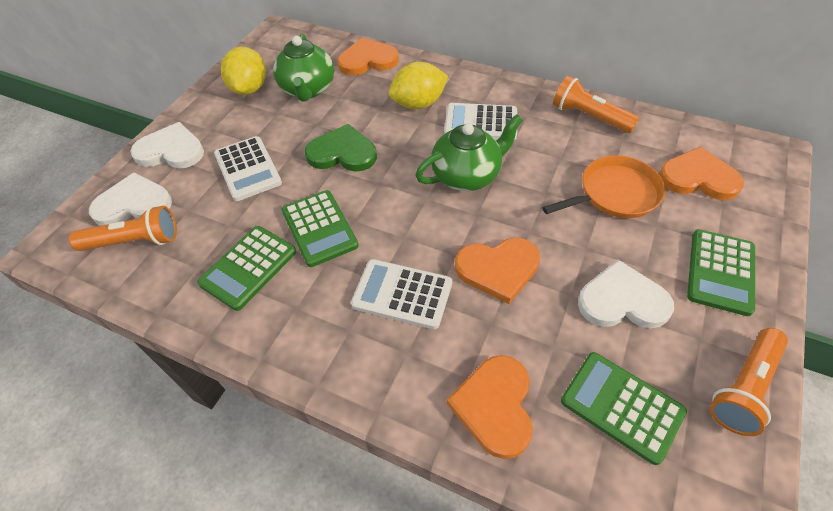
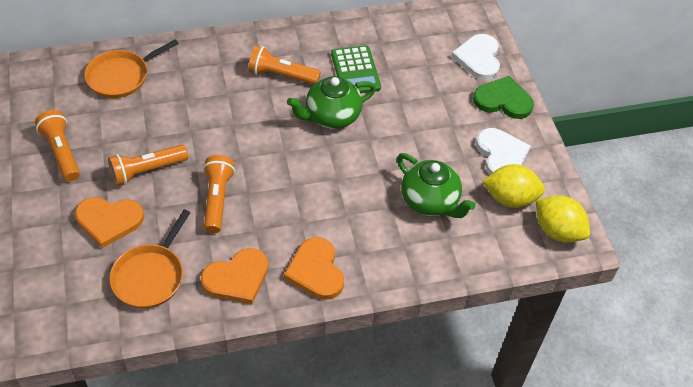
green calculator: [197,226,296,311] [282,190,359,267] [561,352,687,465] [687,229,755,316] = 4 -> [331,45,381,93] = 1
orange flashlight: [69,206,177,251] [553,76,639,133] [710,328,788,436] = 3 -> [35,110,80,181] [108,145,188,186] [203,155,235,233] [248,46,321,84] = 4
orange heart: [337,38,399,75] [447,355,533,459] [455,238,540,304] [659,147,744,200] = 4 -> [75,197,144,248] [201,248,268,304] [284,237,344,300] = 3
orange pan: [542,155,666,218] = 1 -> [84,39,179,98] [109,209,191,308] = 2
white calculator: [214,136,282,201] [351,259,452,329] [444,103,517,140] = 3 -> none = 0
white heart: [89,173,172,226] [130,122,204,168] [578,260,674,328] = 3 -> [451,34,500,80] [476,128,531,175] = 2

